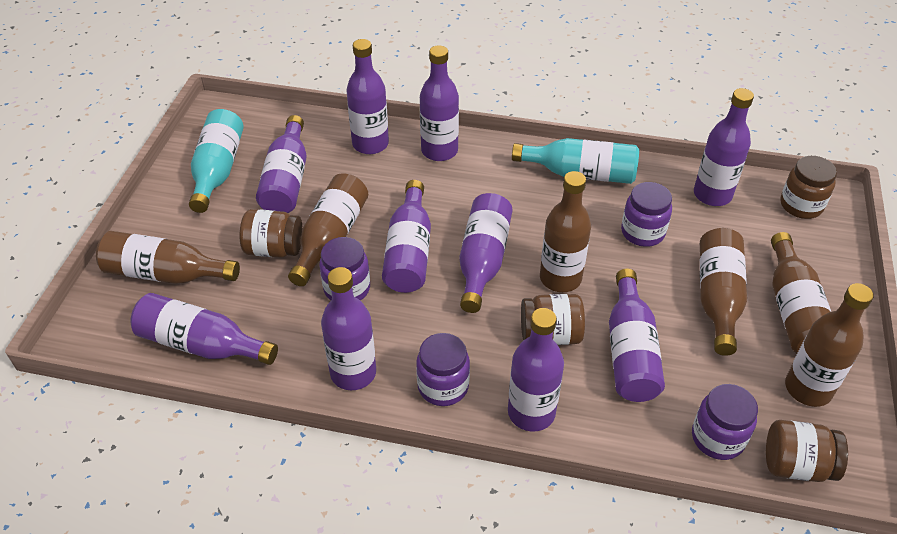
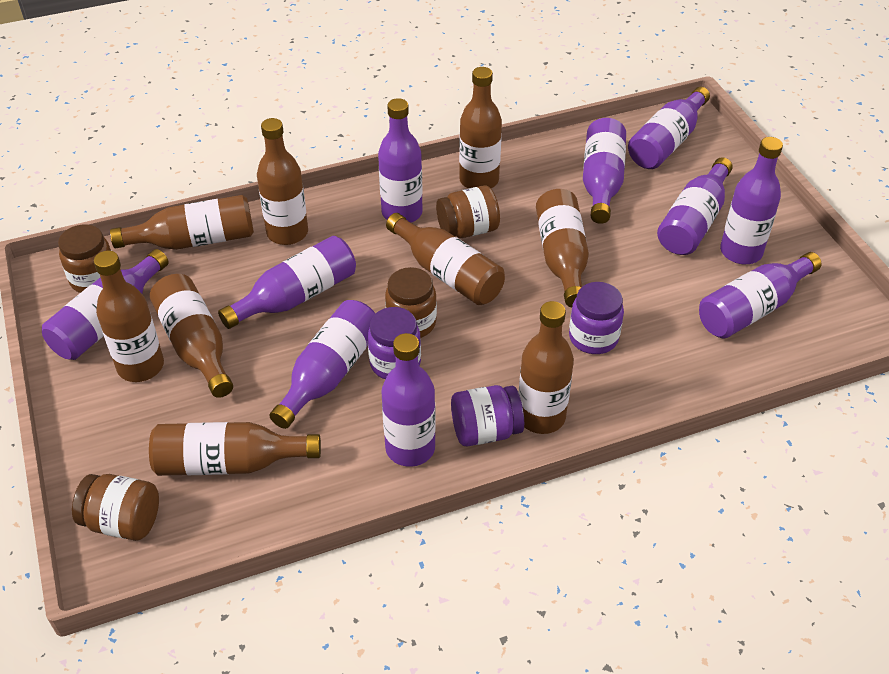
brown bottle: [96,231,240,284] [288,173,368,286] [540,171,591,292] [700,228,747,356] [771,232,831,353] [785,283,874,407] = 6 -> [94,251,164,382] [110,195,254,250] [149,422,321,476] [150,274,233,398] [257,118,308,245] [386,213,505,305] [459,67,502,188] [519,301,574,434] [536,189,589,307] = 9
purple jar: [319,237,370,301] [416,333,470,406] [621,182,672,247] [692,384,758,460] = 4 -> [368,307,421,379] [451,385,524,446] [569,282,624,354] = 3
turquoise bottle: [189,109,244,213] [512,138,639,184] = 2 -> none = 0

